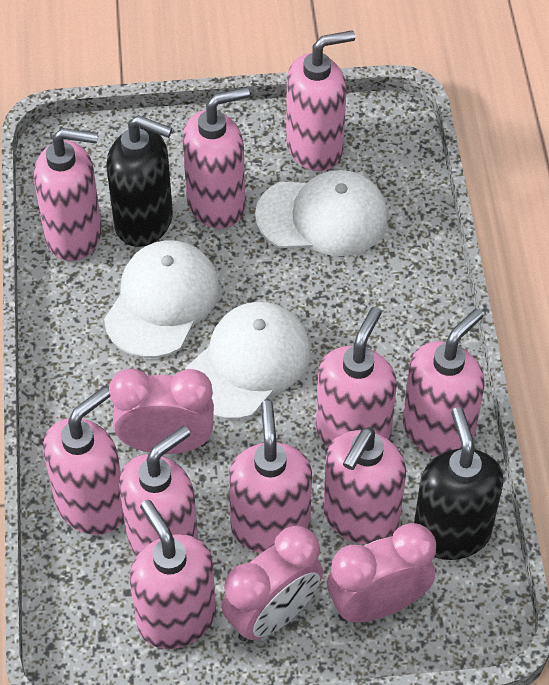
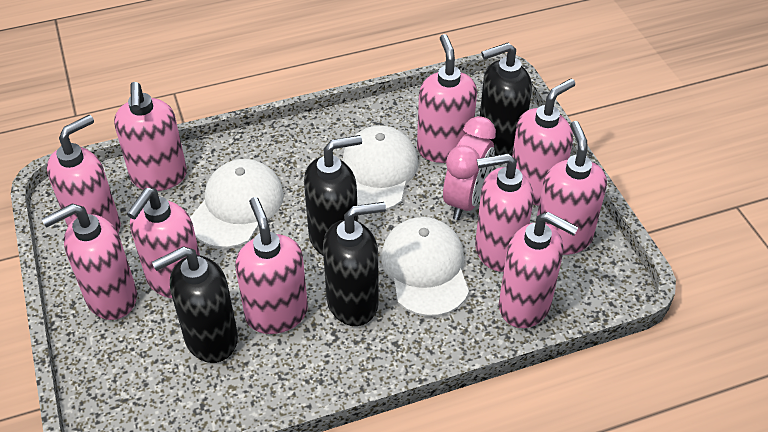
black soap dispenser: [106,115,173,247] [414,407,504,560] = 2 -> [152,246,238,363] [304,135,362,255] [323,202,386,326] [480,43,532,156] = 4
pink clock: [109,368,214,454] [221,526,323,641] [327,523,436,622] = 3 -> [443,116,496,220] = 1

